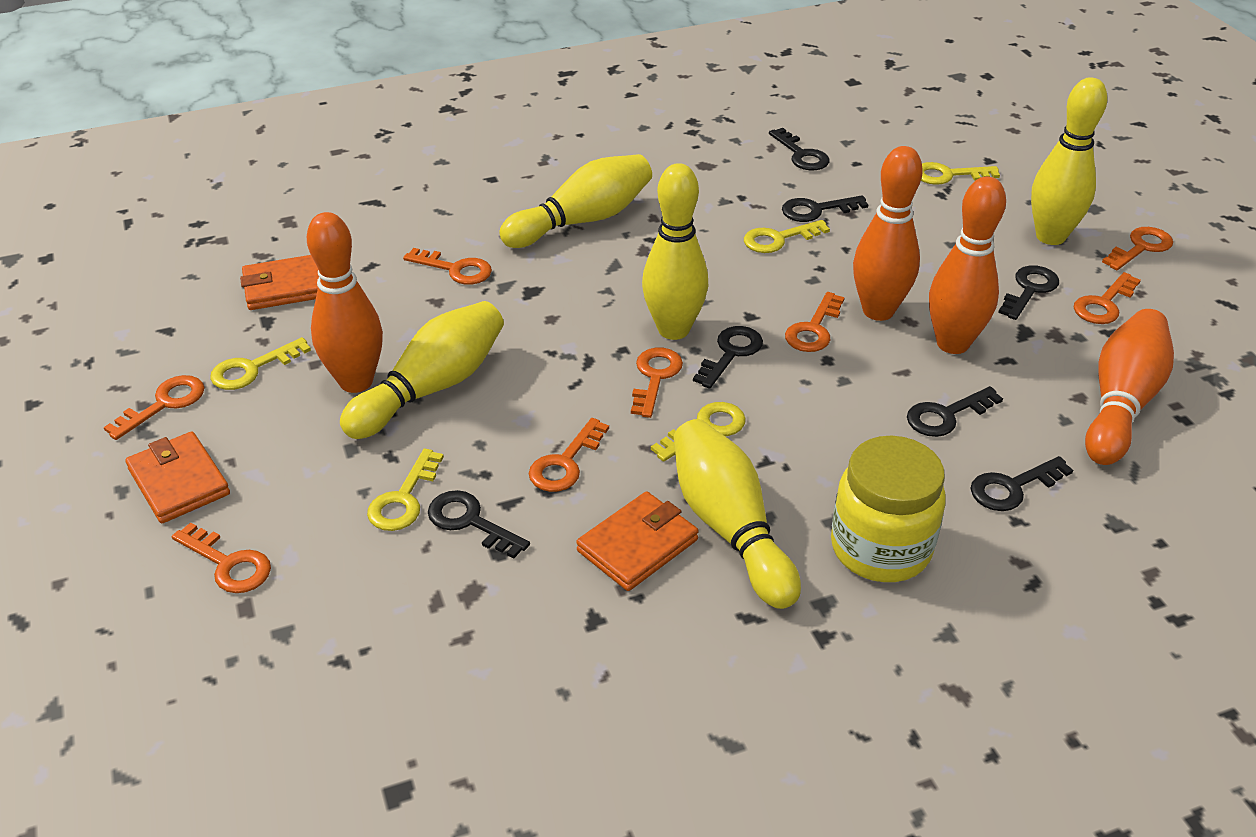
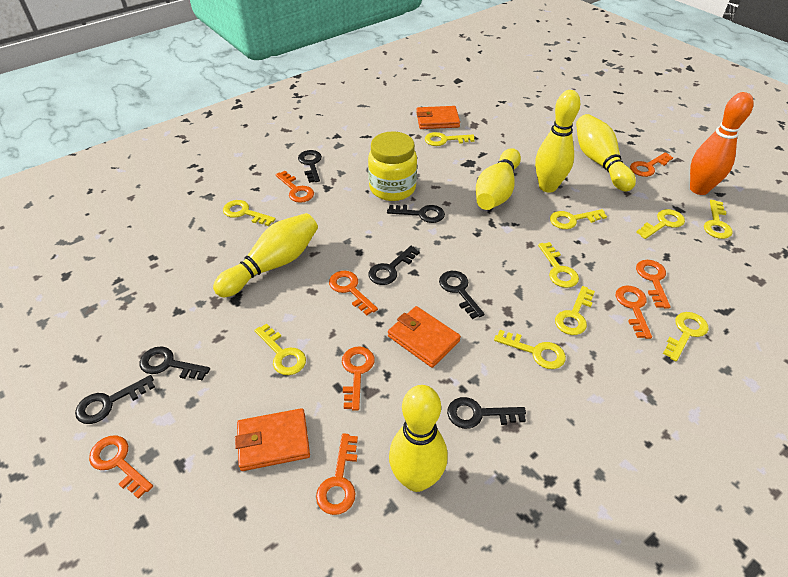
orange bowling pin: [307,212,383,393] [853,146,923,321] [929,177,1006,354] [1085,309,1174,465] = 4 -> [690,92,754,195] = 1
yellow key: [210,337,311,390] [367,448,444,531] [651,402,746,462] [744,220,830,253] [921,162,1000,185] = 5 -> [223,200,276,226] [255,323,306,375] [425,132,475,146] [494,330,566,369] [538,242,579,288] [550,209,607,229] [555,286,595,335] [636,209,685,239] [663,312,709,361] [704,200,733,239] = 10

